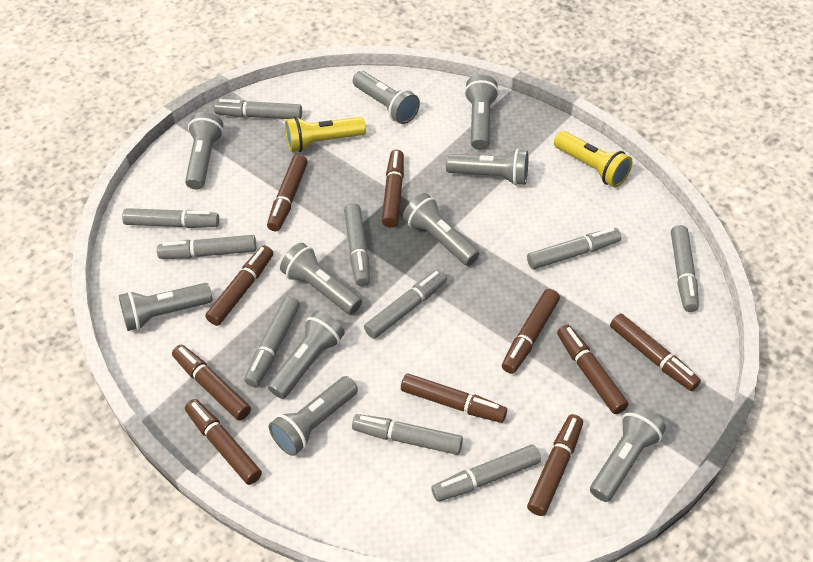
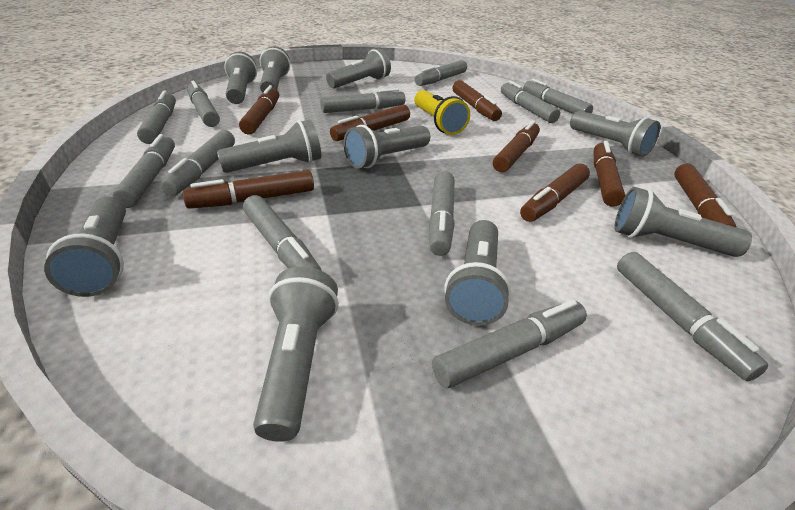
brown marker: [172,345,251,421] [185,399,262,485] [205,245,273,326] [267,154,308,231] [382,150,404,227] [401,374,507,423] [502,289,560,374] [527,414,583,516] [557,324,628,414] [610,313,701,391] = 10 -> [183,170,314,209] [239,85,279,135] [330,105,410,141] [452,80,502,121] [493,120,540,172] [520,163,590,222] [593,141,625,207] [674,164,737,227] = 8
grey marker: [122,208,219,228] [157,235,256,259] [214,99,302,119] [244,296,300,387] [344,203,370,286] [352,414,463,455] [364,269,447,339] [431,445,541,502] [527,228,621,269] [671,225,699,312] = 10 -> [112,134,175,208] [137,90,176,144] [161,130,235,196] [188,81,220,127] [243,195,322,271] [320,88,405,113] [415,60,467,86] [429,171,455,256] [432,300,587,388] [501,81,560,123] [523,79,593,114] [617,252,768,381] = 12
yellow flashlight: [285,117,366,152] [554,131,632,187] = 2 -> [414,90,470,135] = 1

